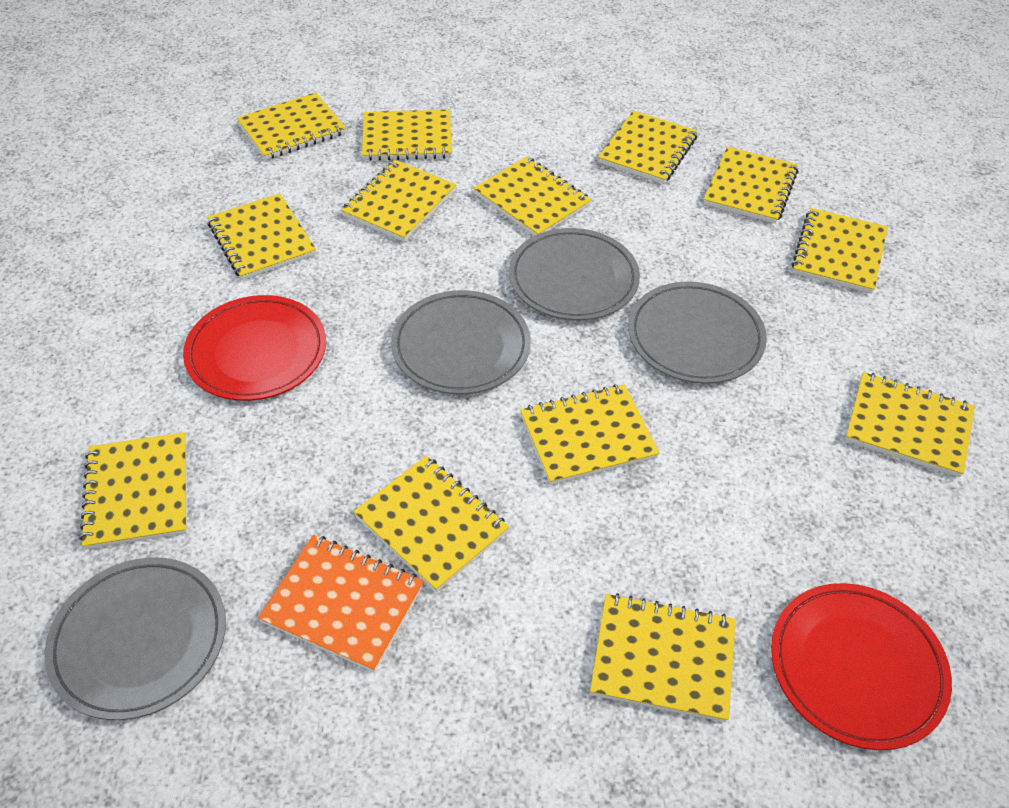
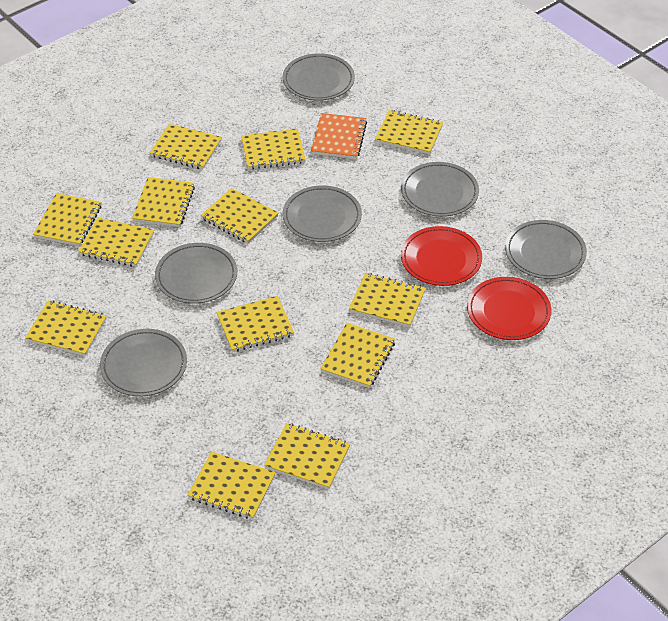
grey plate: [45,557,226,720] [391,290,531,394] [509,228,640,320] [628,282,767,384] = 4 -> [100,329,187,397] [155,243,237,304] [283,53,355,101] [283,185,362,242] [401,162,479,217] [505,220,587,279] = 6

